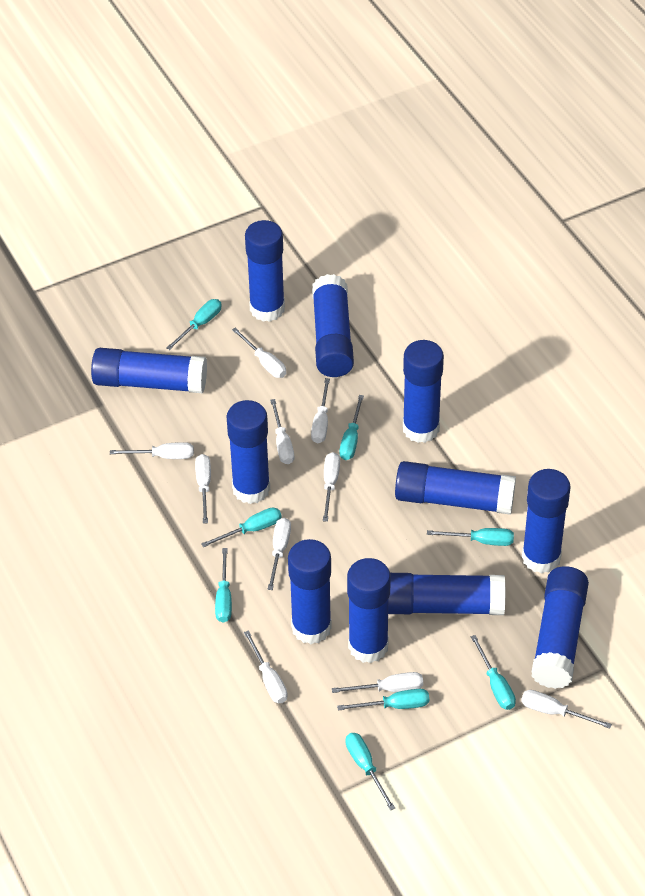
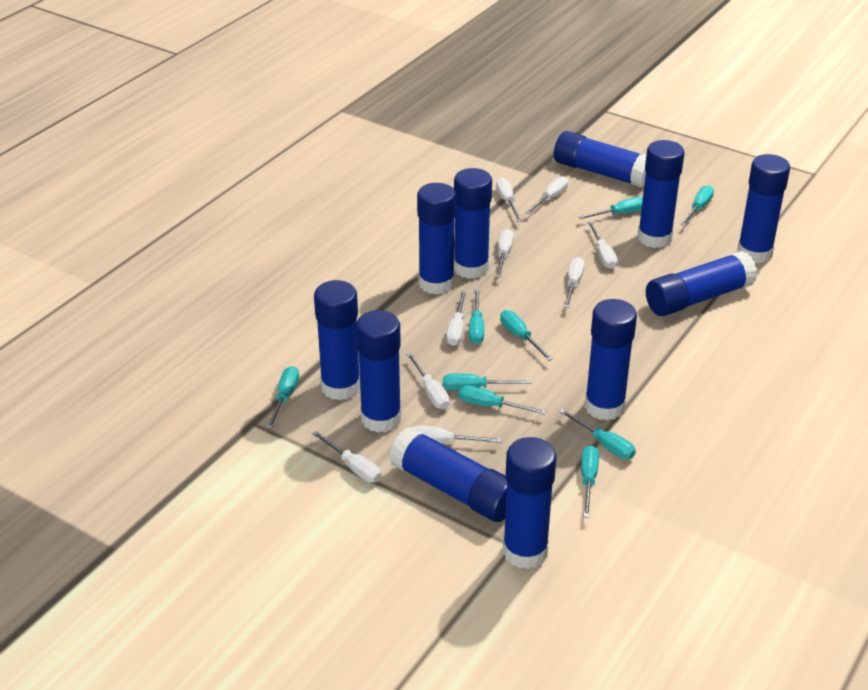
turquoise screwdriver: [166,299,222,350] [201,507,282,547] [215,548,232,622] [337,689,429,711] [339,395,364,460] [346,733,395,811] [427,528,514,546] [471,635,516,710] = 8 -> [267,366,299,429] [443,373,531,390] [459,385,547,415] [469,289,484,344] [500,310,553,361] [559,409,636,459] [578,197,643,219] [581,445,599,518] [681,185,714,226] = 9
white screwdriver: [110,442,194,459] [195,454,211,524] [232,327,286,378] [244,630,288,703] [268,518,291,590] [270,399,294,464] [311,378,330,443] [323,452,340,522] [332,672,423,693] [521,690,612,729] = 10 -> [312,431,381,483] [407,352,449,409] [412,425,502,444] [446,291,466,346] [496,178,522,222] [496,229,514,278] [525,176,568,214] [564,257,585,308] [588,221,618,269] = 9

